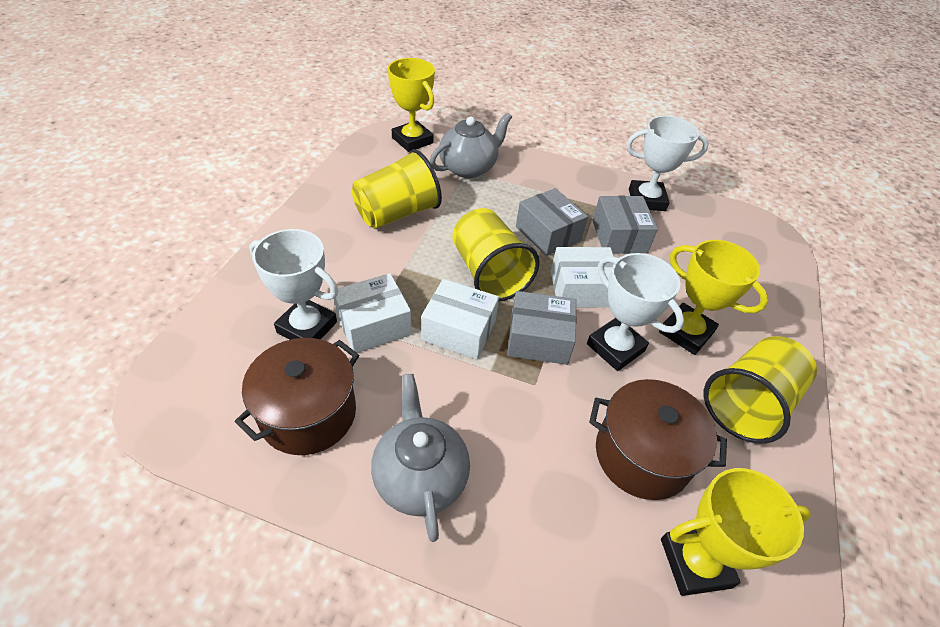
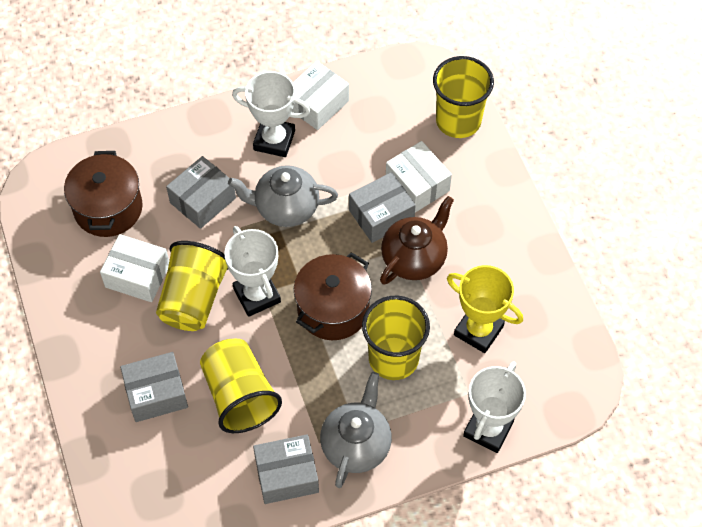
brown teapot: none = 0 -> [380,196,454,285] = 1
grey box: [507,291,577,365] [516,188,588,256] [592,196,658,254] = 3 -> [120,352,188,422] [166,156,236,229] [253,434,319,504] [349,172,416,243] = 4
yellow cup: [352,149,442,229] [453,208,540,301] [704,336,817,444] = 3 -> [156,241,228,331] [200,339,282,433] [362,295,430,380] [433,56,494,138] = 4
yellow trophy: [388,58,435,152] [659,240,768,355] [661,468,811,596] = 3 -> [447,265,523,353] = 1

